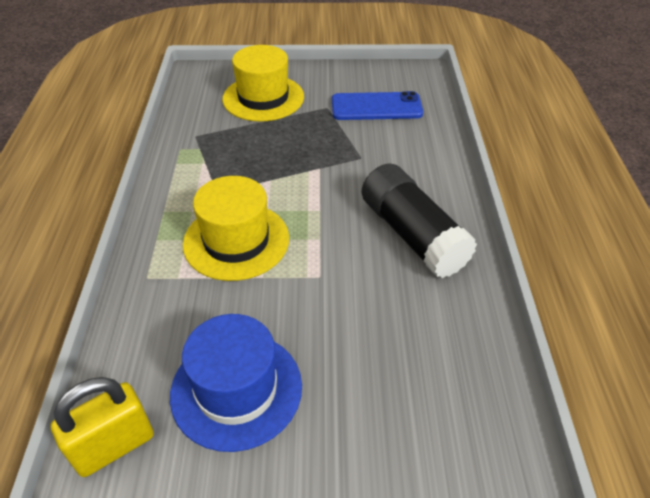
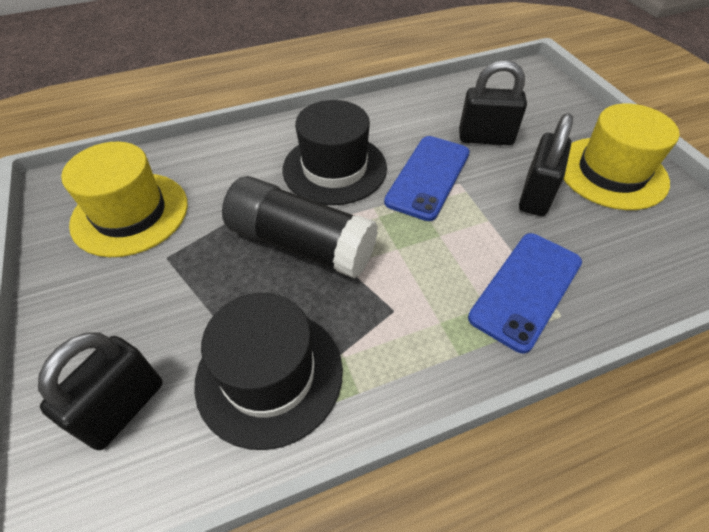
black hat: none = 0 -> [194,293,343,450] [282,100,387,205] = 2
black padlock: none = 0 -> [38,332,163,450] [459,60,527,145] [519,113,573,216] = 3
blue hat: [170,314,302,452] = 1 -> none = 0
blue phone: [332,91,423,120] = 1 -> [384,136,470,221] [468,233,582,353] = 2
yellow padlock: [51,377,154,477] = 1 -> none = 0

